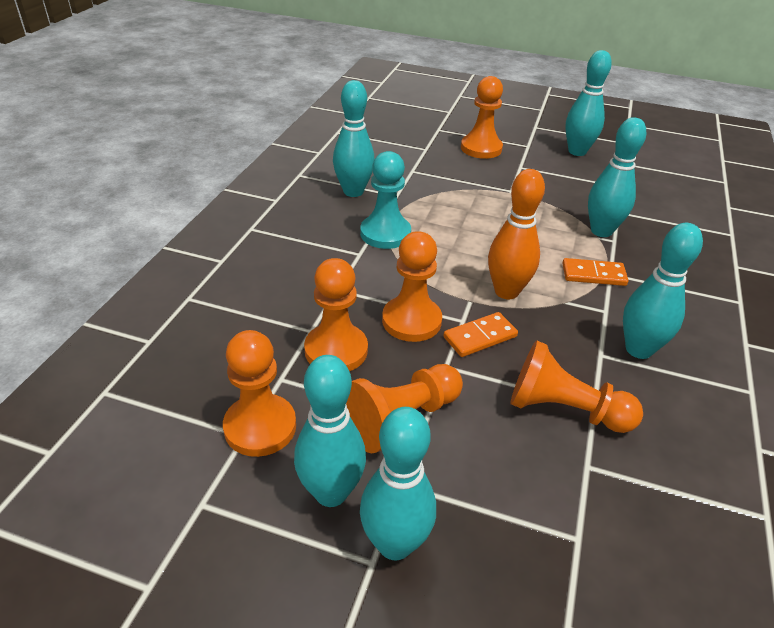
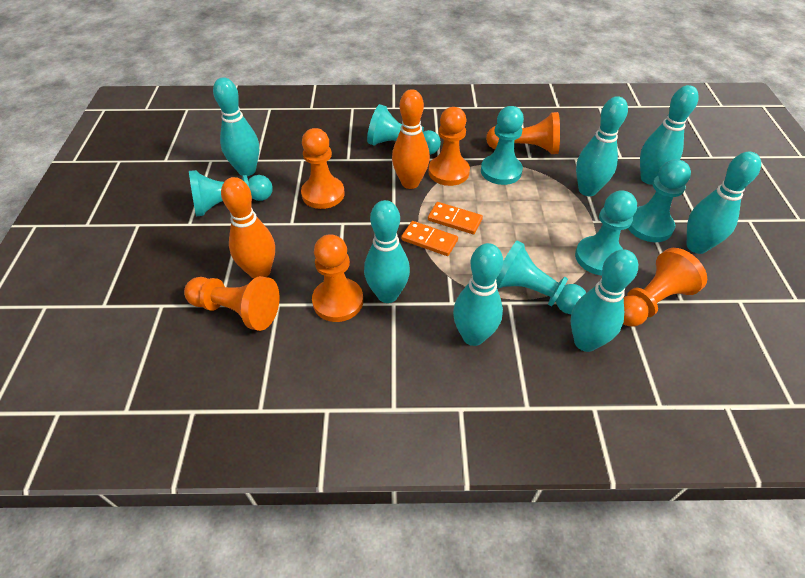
orange bowling pin: [488,169,545,299] = 1 -> [221,177,275,279] [392,89,430,189] = 2
turquoise bowling pin: [294,355,366,507] [333,80,375,197] [360,407,436,560] [565,50,612,156] [588,117,646,237] [623,223,703,359] = 6 -> [213,77,259,176] [364,200,410,303] [453,243,503,346] [570,249,638,352] [576,96,628,196] [640,85,699,185] [687,152,761,254] = 7
turquoise pawn: [360,151,411,249] = 1 -> [189,170,273,216] [367,104,441,155] [481,106,524,185] [496,240,586,314] [575,190,637,275] [628,159,691,242] = 6

